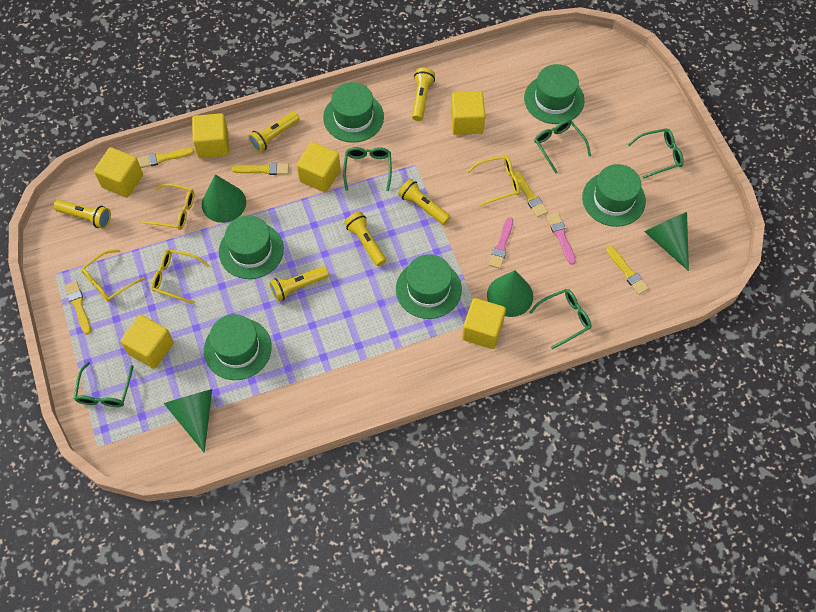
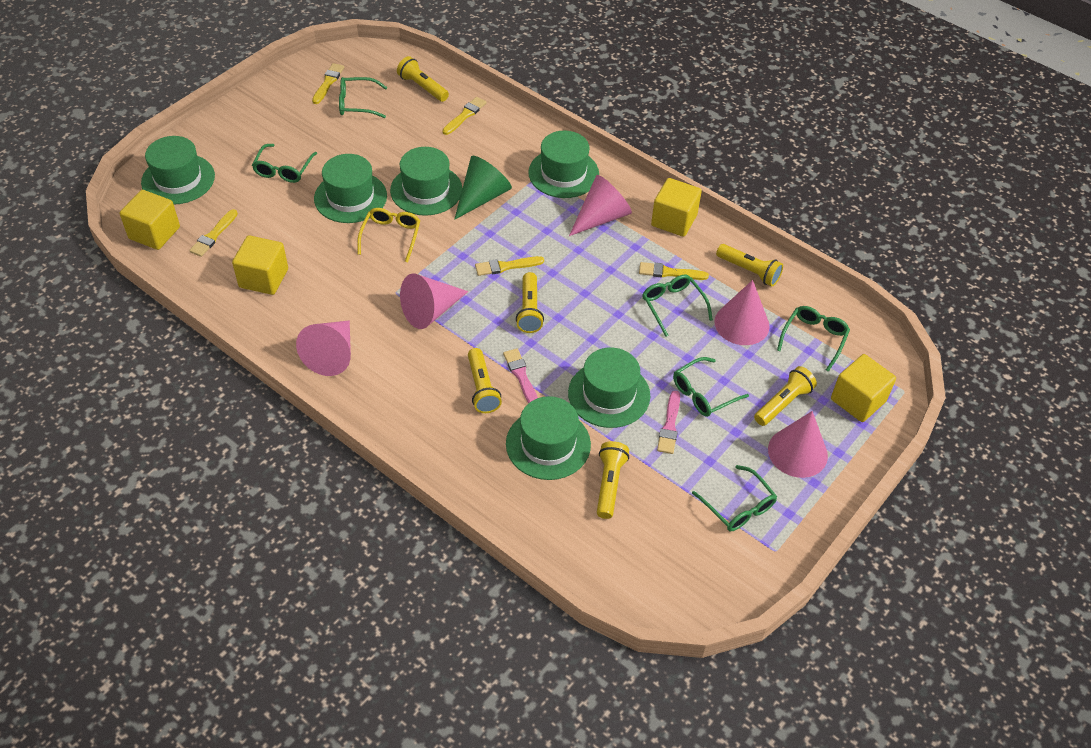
green cone: [164,389,212,453] [202,174,246,223] [487,270,533,317] [644,212,689,271] = 4 -> [454,156,512,220] = 1
green glasses: [74,362,134,407] [343,147,392,191] [529,289,591,349] [534,120,591,174] [628,128,684,179] = 5 -> [252,144,317,183] [339,77,387,118] [642,275,713,337] [673,357,749,417] [692,465,777,531] [777,306,850,372] = 6
pink cone: none = 0 -> [296,321,351,376] [400,274,468,329] [569,175,632,236] [714,280,770,345] [768,411,828,478] = 5
yellow cube: [94,147,143,198] [120,315,174,369] [192,113,229,158] [297,142,341,193] [451,91,485,135] [462,298,506,349] = 6 -> [120,190,180,250] [232,235,288,295] [651,178,702,237] [831,354,896,422] = 4
yellow glasses: [81,249,145,302] [141,183,194,230] [151,249,210,304] [467,156,520,207] = 4 -> [357,208,421,262] = 1

